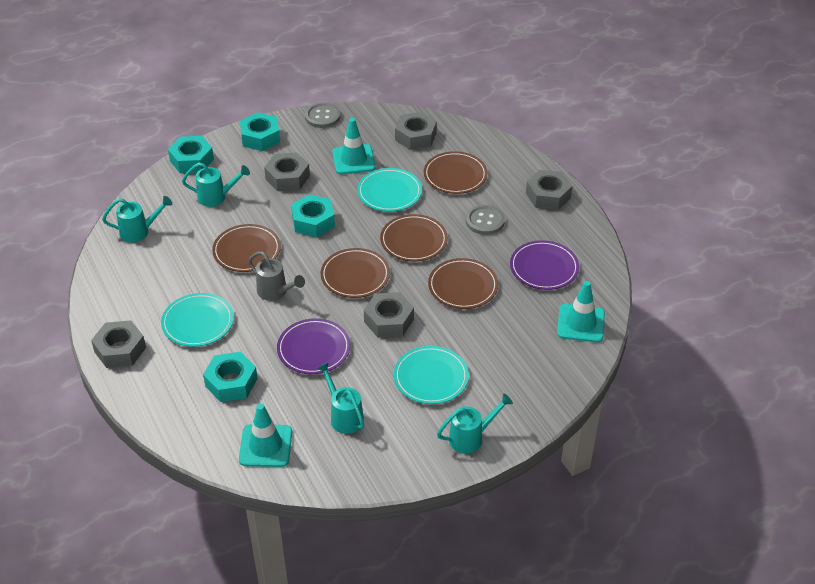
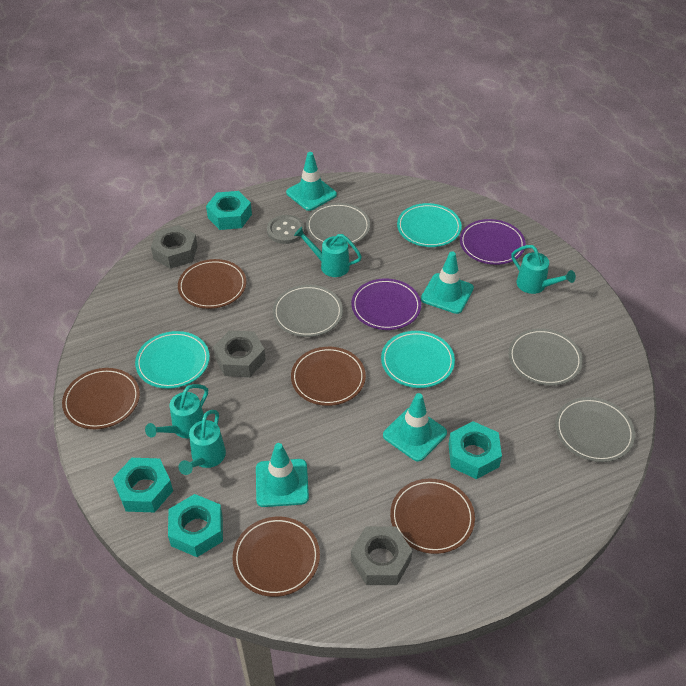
grey button: [305,103,340,128] [466,205,505,235] = 2 -> [267,215,305,244] = 1
grey nut: [91,320,146,368] [264,152,310,191] [364,292,414,338] [395,112,437,150] [526,170,572,210] = 5 -> [151,225,198,269] [213,330,266,377] [351,527,412,585] = 3
grey plate: none = 0 -> [273,285,343,337] [306,203,370,246] [508,329,583,386] [555,397,635,462] = 4
grey watering can: [248,251,305,301] = 1 -> none = 0
turquoise traffic cone: [239,404,292,467] [332,118,376,174] [557,281,605,343] = 3 -> [256,443,309,507] [286,152,337,211] [383,393,447,462] [421,251,474,314] = 4

